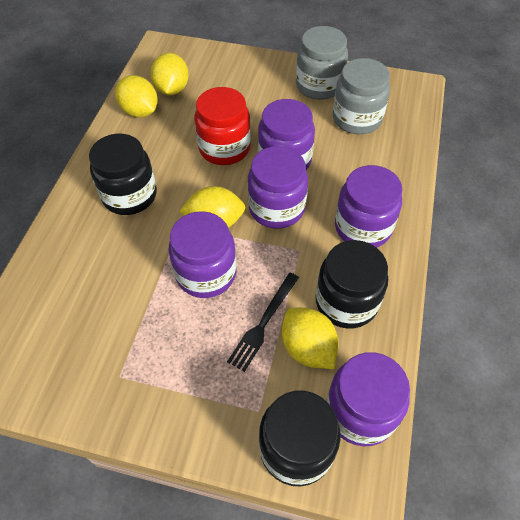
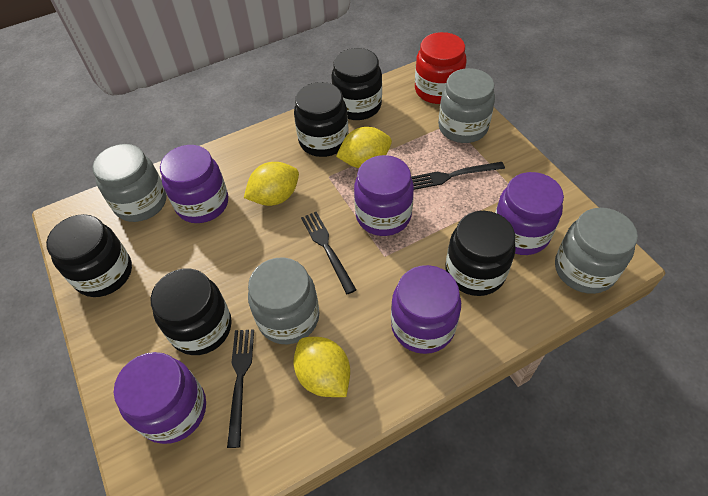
black fork: [227,273,299,372] = 1 -> [227,329,254,448] [301,212,356,294] [411,162,505,190] = 3
black jar: [89,134,157,215] [259,391,341,487] [315,240,388,329] = 3 -> [46,214,132,297] [150,268,232,355] [294,82,348,157] [331,48,382,120] [446,211,516,296] = 5
grey jar: [296,26,348,100] [333,58,390,134] = 2 -> [92,144,167,222] [248,257,319,344] [438,68,495,143] [555,208,638,294] = 4
yellow lemon: [115,75,158,118] [150,53,189,95] [180,186,246,228] [282,308,339,369] = 4 -> [244,162,299,206] [293,337,350,397] [336,127,392,168] = 3

